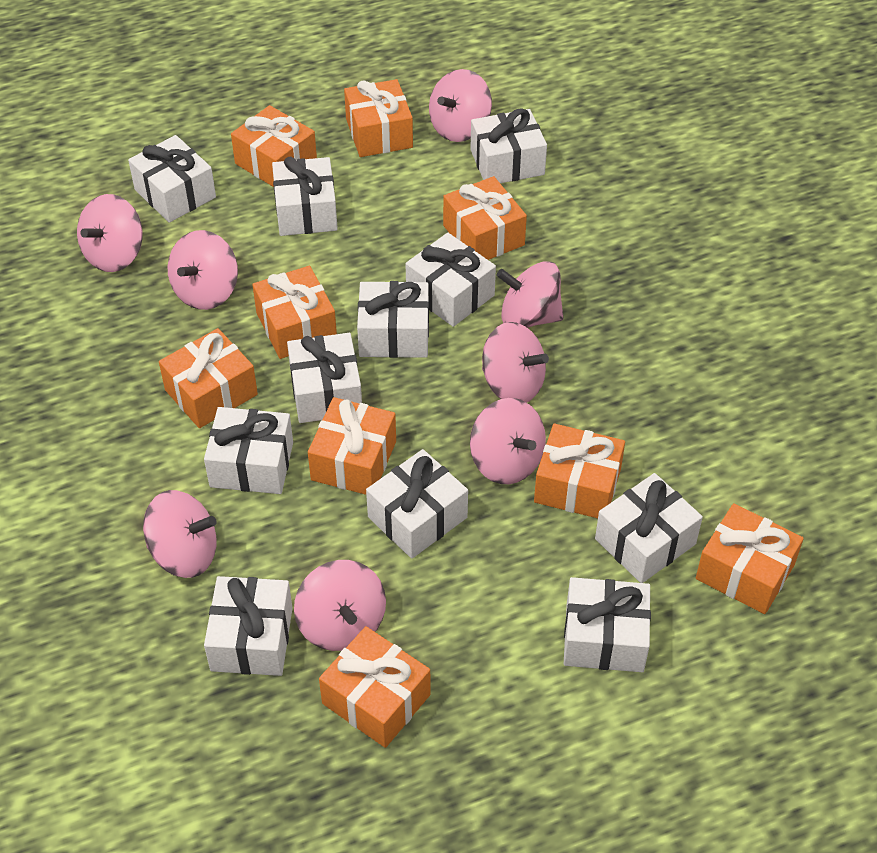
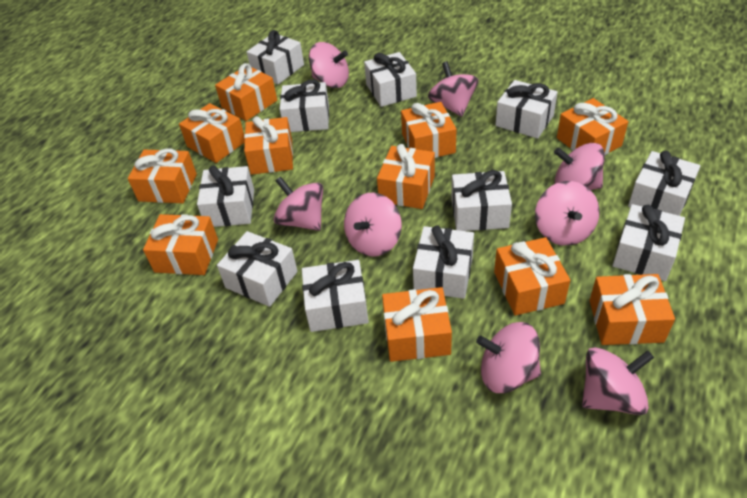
orange gift: [159,328,258,428] [231,105,317,187] [252,266,337,359] [308,397,396,495] [319,626,431,748] [344,79,413,157] [443,176,527,260] [534,423,625,518] [696,503,804,614] = 9 -> [128,149,197,203] [143,214,218,275] [179,103,245,163] [215,63,277,121] [244,116,293,175] [377,144,435,209] [382,287,452,362] [401,102,457,158] [494,237,570,316] [557,98,629,155] [589,274,675,345] = 11

